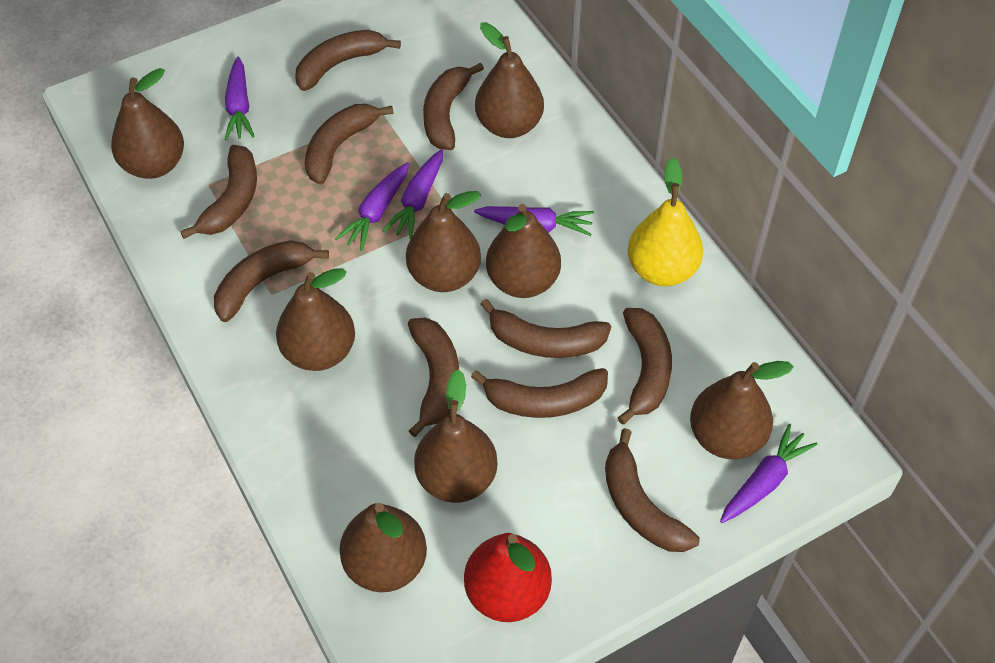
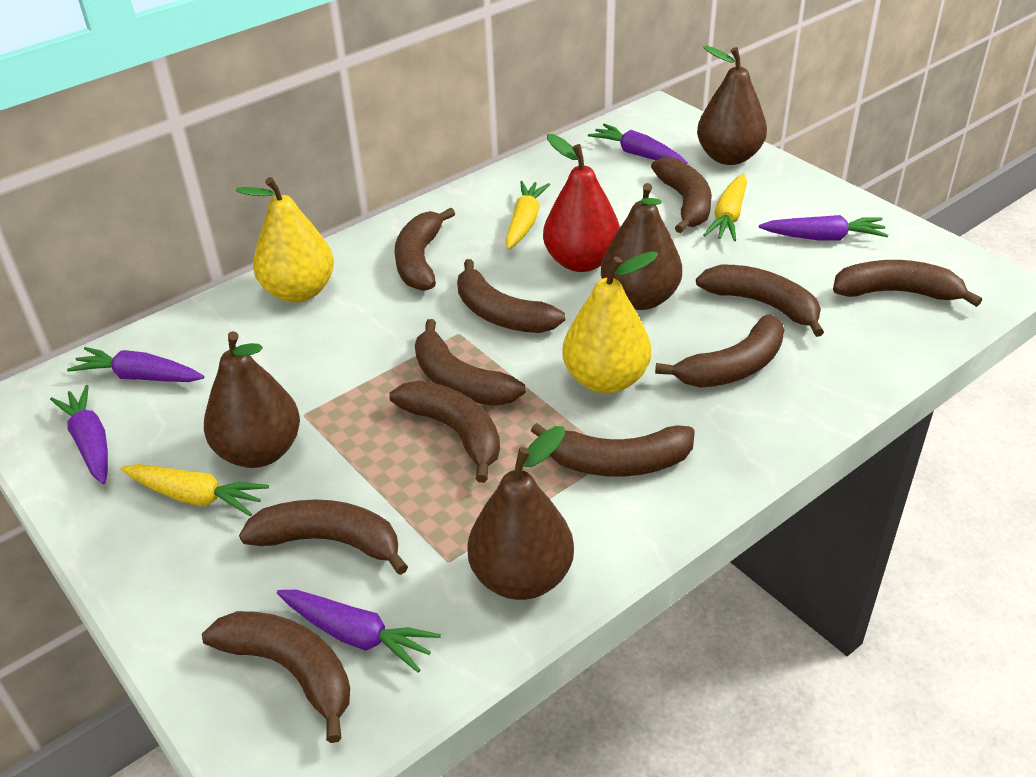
brown banana: [180,145,257,239] [214,240,329,322] [295,30,401,91] [305,104,393,184] [408,317,459,437] [423,62,484,150] [471,368,608,418] [480,299,611,358] [605,428,700,552] [618,308,672,425] = 10 -> [202,611,350,743] [239,499,408,575] [389,380,500,483] [395,208,455,291] [415,319,526,406] [457,259,565,333] [531,423,695,477] [651,157,712,233] [655,314,784,388] [696,265,824,337] [833,260,982,307] = 11
brown pear: [111,68,184,179] [276,268,355,371] [340,503,427,592] [406,191,481,292] [414,369,498,503] [475,22,544,138] [486,204,561,298] [690,361,794,459] = 8 -> [204,331,300,468] [467,426,574,600] [601,183,682,310] [697,45,767,165] = 4
yellow carrot: none = 0 -> [121,464,269,516] [505,181,550,250] [703,174,747,241] = 3
yellow pear: [628,157,703,286] = 1 -> [236,177,334,302] [562,251,658,394] = 2

